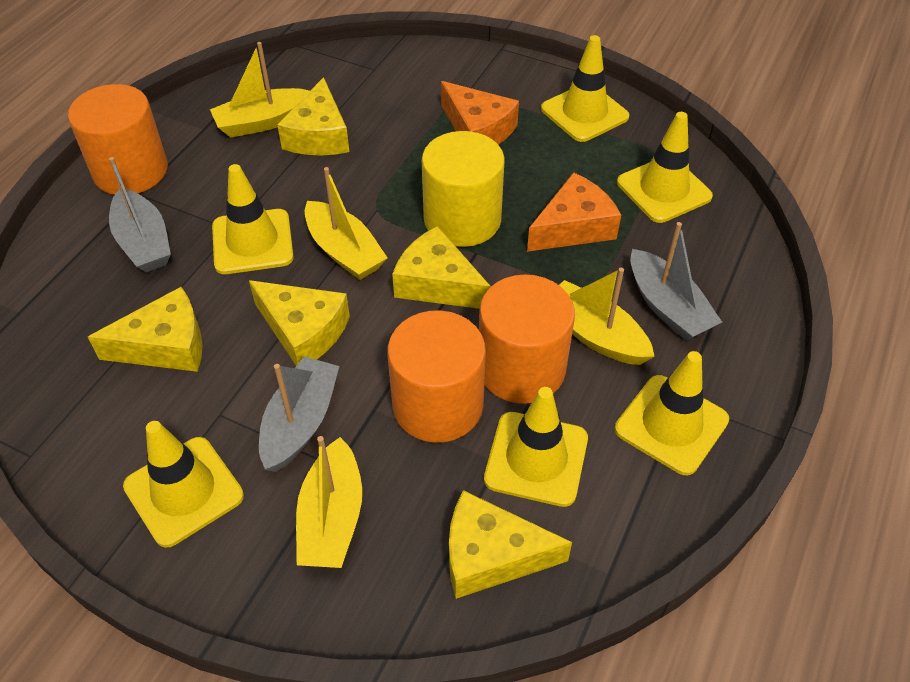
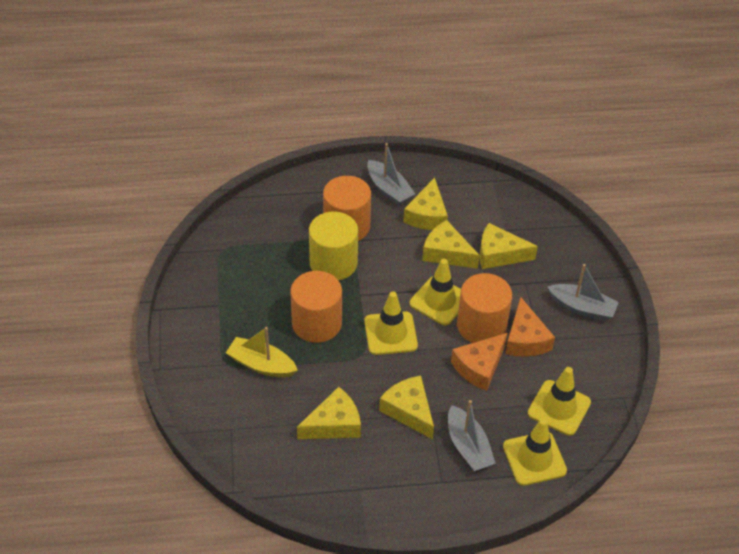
yellow boat: [210,42,309,138] [296,436,362,568] [304,167,388,280] [559,268,655,365] = 4 -> [226,327,298,378] = 1
yellow traffic cone: [123,421,244,547] [212,164,294,274] [484,387,588,507] [541,35,629,142] [615,351,729,475] [617,112,713,223] = 6 -> [364,291,418,355] [410,259,461,325] [503,418,567,486] [528,367,591,436] = 4

